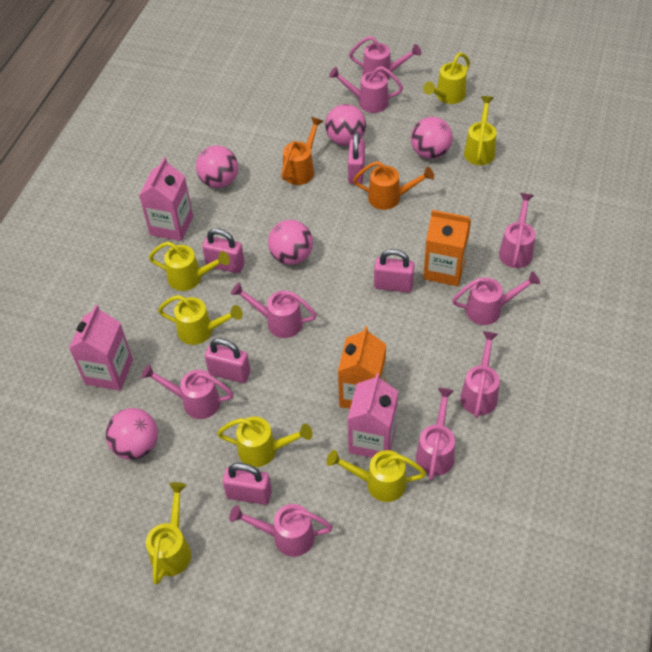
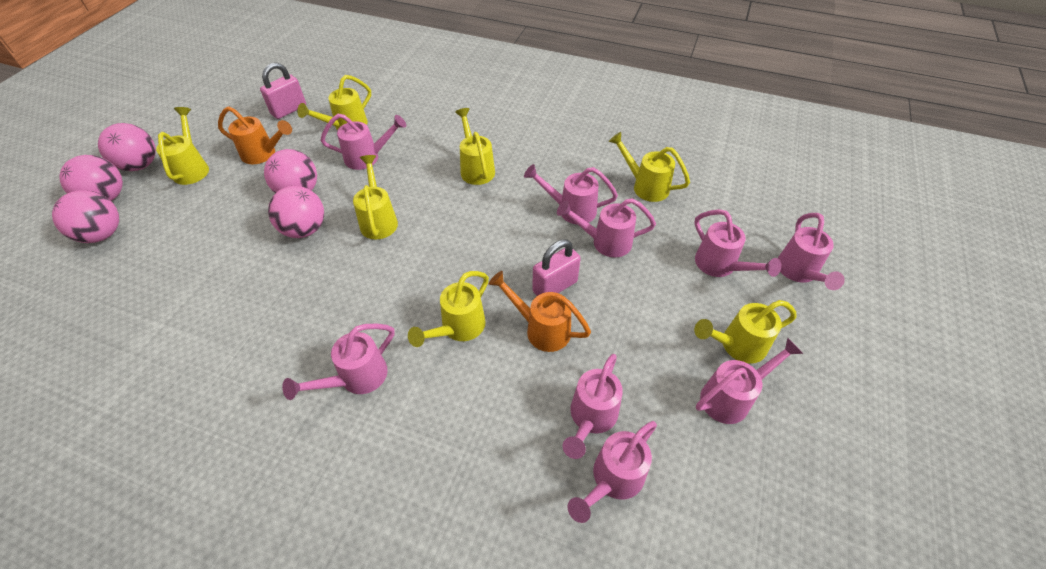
orange carton: [338,326,386,409] [423,210,471,286] = 2 -> none = 0
pink carton: [69,305,133,391] [139,157,193,241] [348,373,398,458] = 3 -> none = 0
pink padlock: [202,228,245,273] [205,338,250,383] [223,463,272,505] [348,132,365,184] [374,249,415,293] = 5 -> [260,62,306,119] [532,239,581,296] = 2

